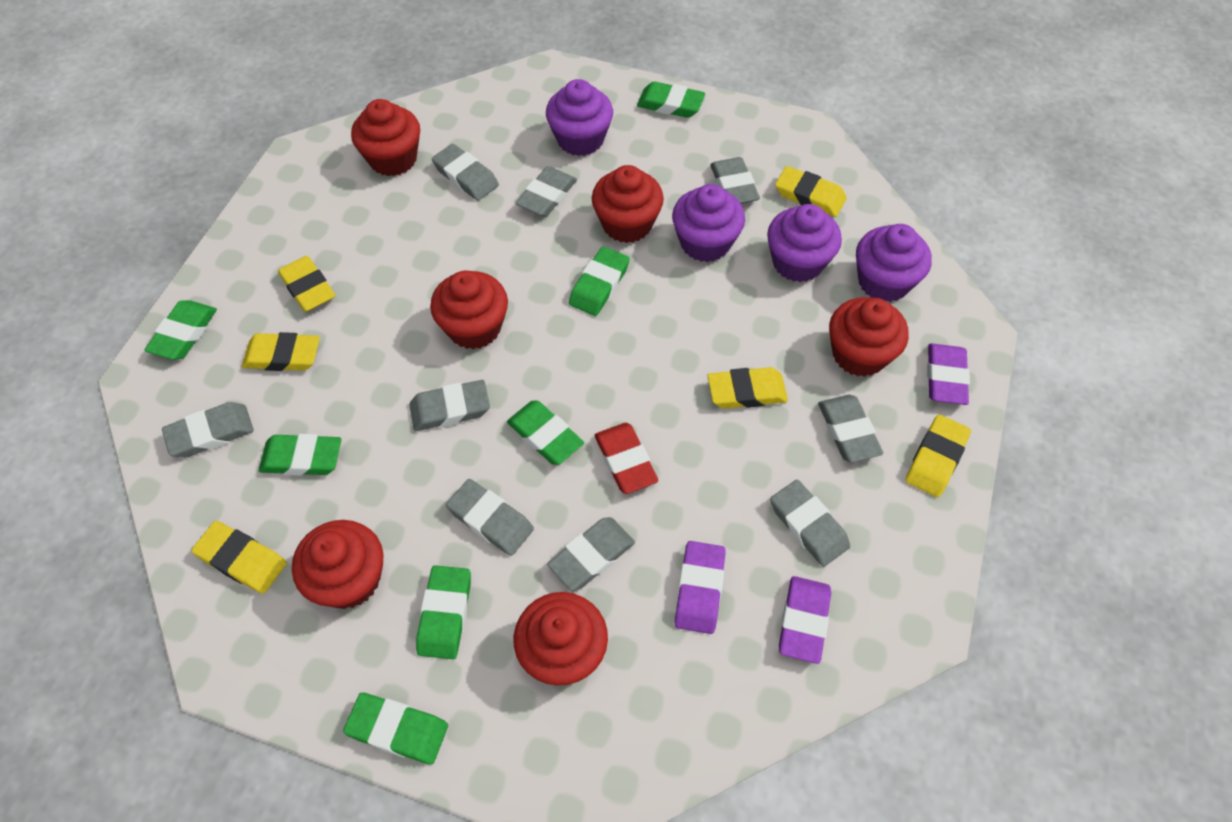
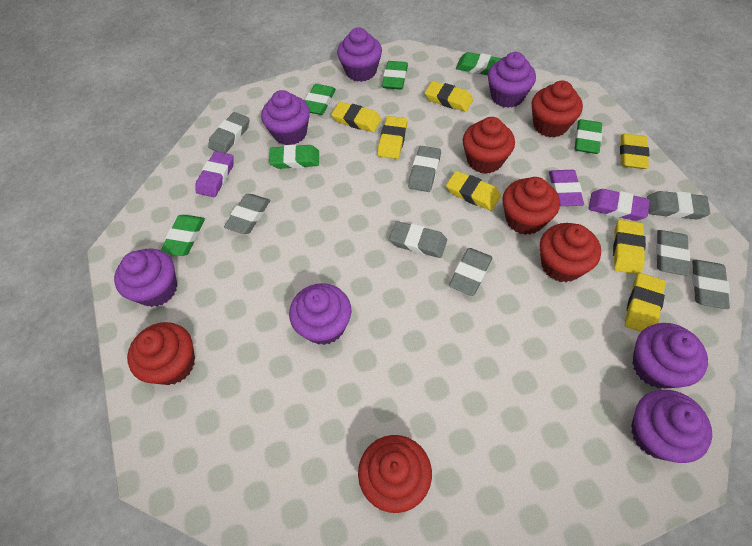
green eraser: [144,300,217,360] [259,434,341,476] [343,692,448,764] [416,565,471,659] [507,400,584,465] [569,247,630,316] [637,81,705,118] = 7 -> [160,215,205,256] [269,144,319,169] [305,84,336,115] [382,61,408,90] [456,52,502,75] [575,119,602,154] = 6
grey eraser: [162,402,254,458] [409,380,490,431] [432,144,499,201] [446,479,534,556] [516,166,577,217] [547,517,635,591] [710,157,760,204] [770,480,850,567] [818,395,883,463] = 9 -> [208,112,250,153] [224,194,270,234] [389,221,447,258] [408,146,441,192] [449,248,492,296] [647,191,710,219] [656,230,690,276] [692,259,730,309] = 8
purple cupcake: [546,79,613,156] [672,184,745,262] [767,204,842,282] [856,224,932,302] = 4 -> [114,249,177,307] [261,90,310,145] [289,283,351,345] [337,27,382,82] [488,52,536,108] [631,390,712,463] [632,323,708,389] = 7
red eraser: [595,423,658,494] = 1 -> none = 0
yellow eraser: [191,521,287,594] [242,332,320,371] [278,256,335,312] [707,367,788,409] [775,166,847,217] [905,415,971,497] = 6 -> [331,102,381,132] [377,116,407,159] [425,81,473,112] [446,171,501,211] [613,220,646,275] [620,134,649,169] [625,273,666,332] = 7

